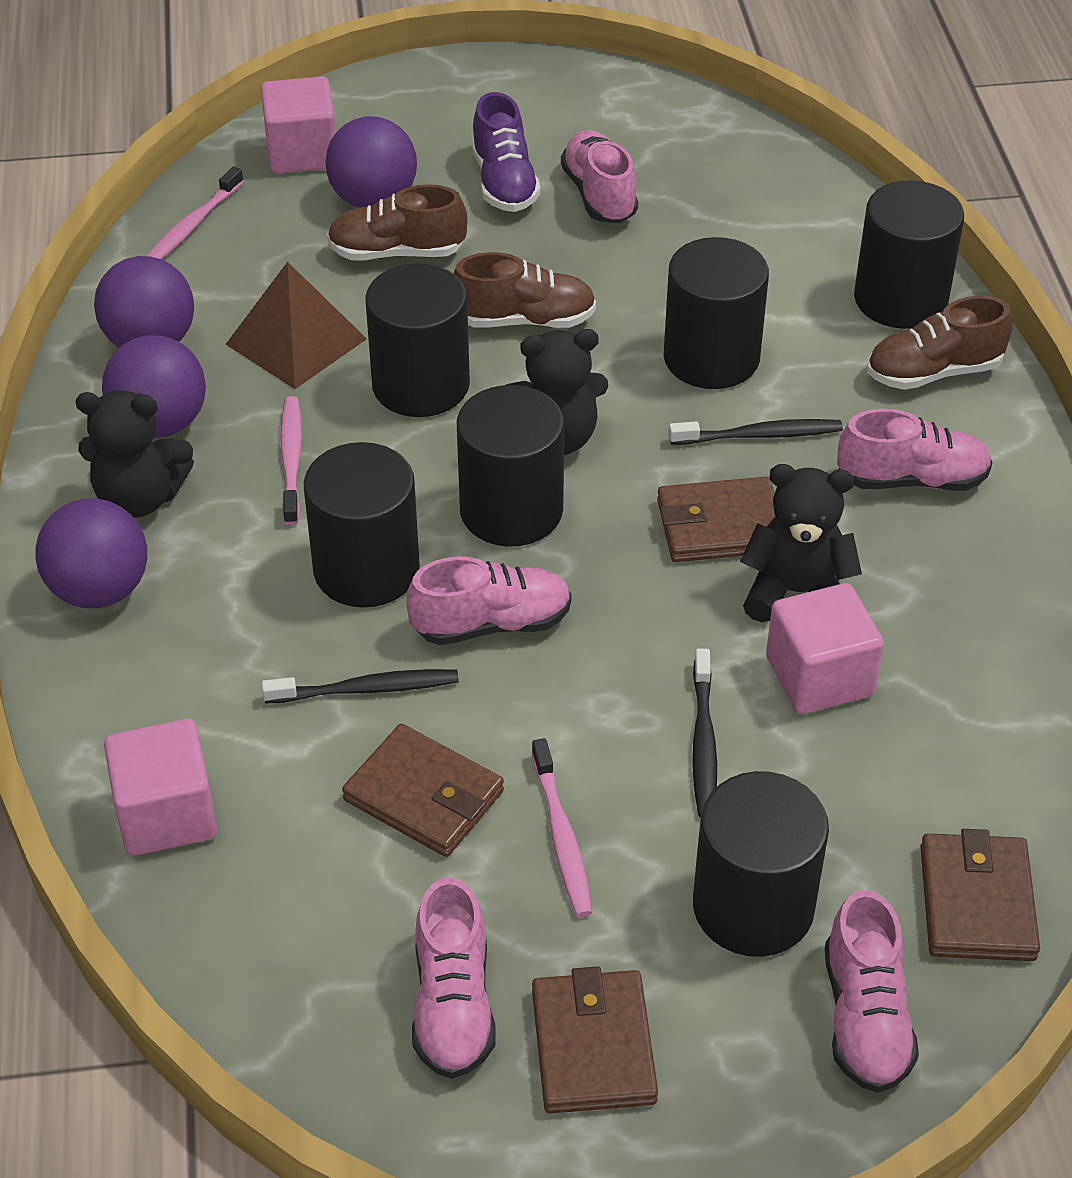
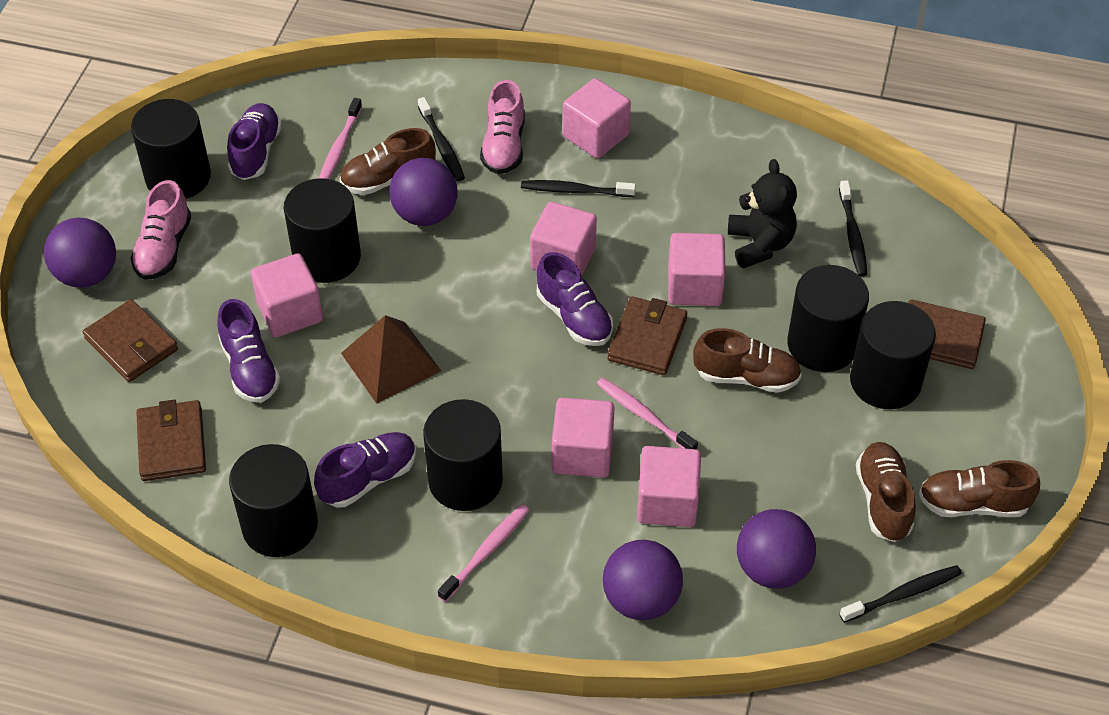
black teddy bear: [76,390,194,518] [506,329,609,455] [740,464,862,622] = 3 -> [728,159,797,268] = 1
black toothbrush: [262,669,459,704] [669,419,843,445] [692,649,717,817] = 3 -> [418,97,465,181] [521,180,636,197] [839,180,867,277] [840,565,962,623] = 4
brown shoe: [327,184,468,260] [453,252,596,328] [867,296,1013,390] = 3 -> [340,128,436,195] [693,328,802,393] [856,442,916,542] [919,460,1040,517] = 4
pink cube: [104,719,218,856] [261,76,336,174] [766,583,884,714] = 3 -> [251,253,323,337] [530,202,597,276] [552,397,615,478] [563,78,631,158] [637,446,701,527] [668,233,726,306] = 6
pink shoe: [407,556,572,645] [412,877,495,1079] [561,130,638,223] [825,890,919,1093] [837,409,992,491] = 5 -> [130,180,191,280] [480,80,525,174] = 2
purple shoe: [472,92,541,212] = 1 -> [217,299,280,402] [227,103,282,180] [314,432,416,507] [537,252,613,346] = 4

